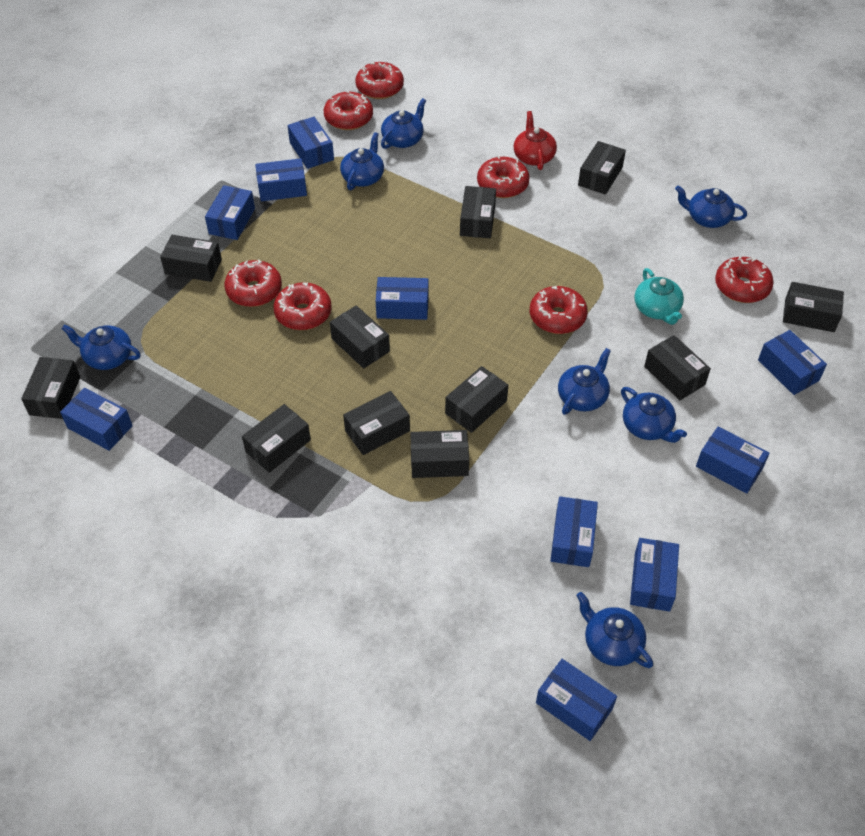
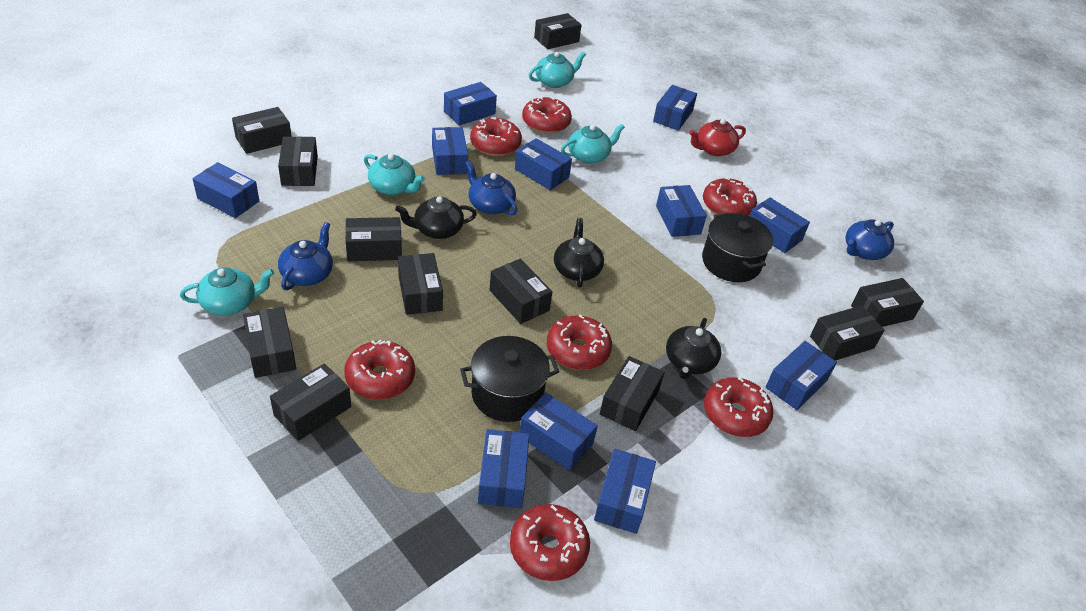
black pot: none = 0 -> [460,336,559,422] [702,213,773,282] = 2
black teapot: none = 0 -> [395,196,477,239] [554,218,604,287] [666,318,721,379] = 3
blue box: [60,388,133,451] [205,185,255,240] [255,158,307,201] [287,117,334,169] [376,277,429,320] [536,659,617,741] [550,497,598,567] [630,538,679,612] [696,426,770,494] [758,330,827,395] = 10 -> [192,162,259,218] [432,127,468,175] [444,82,497,126] [478,429,529,508] [515,138,572,190] [519,393,598,470] [594,449,656,534] [653,85,697,131] [656,185,707,237] [750,197,810,253] [765,341,837,410] = 11
blue teapot: [62,324,141,370] [340,132,384,190] [381,98,426,149] [558,348,611,415] [576,592,653,668] [621,387,687,443] [675,186,747,228] = 7 -> [278,222,333,290] [465,160,517,215] [846,219,894,260] = 3
turquoise teapot: [634,268,684,325] = 1 -> [180,267,274,316] [364,154,425,195] [529,52,586,88] [561,124,625,164] = 4

